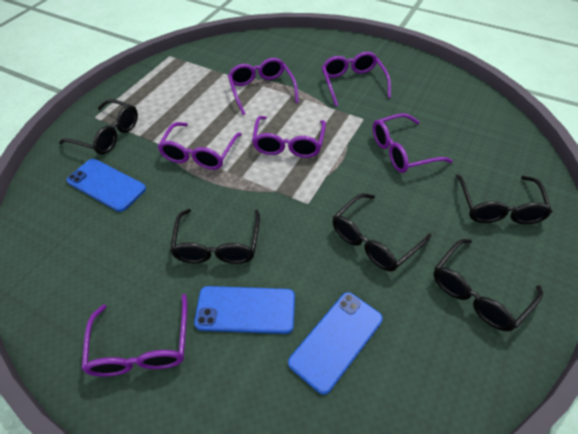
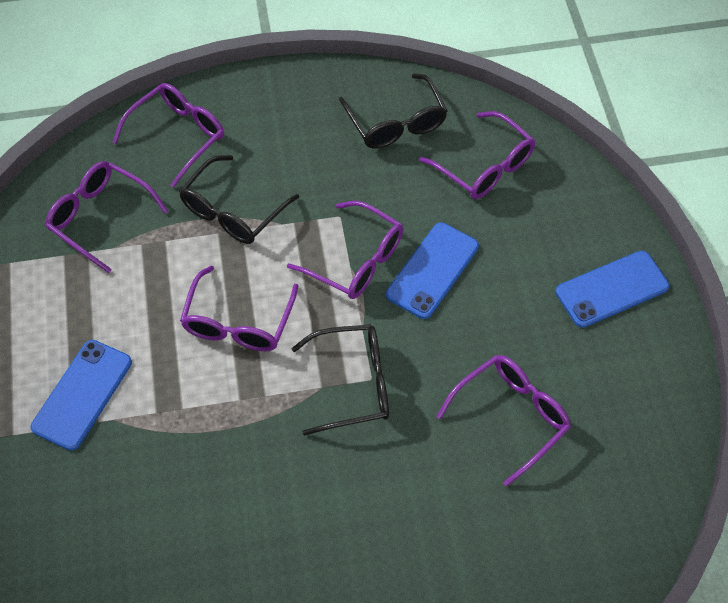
black glasses: [59,99,138,154] [170,209,260,264] [333,193,431,272] [433,239,543,331] [455,174,552,224] = 5 -> [179,155,299,244] [291,324,389,436] [339,73,448,148] = 3

